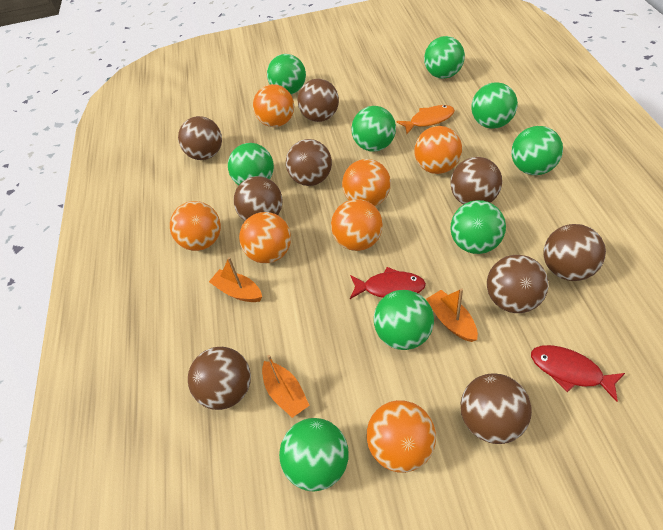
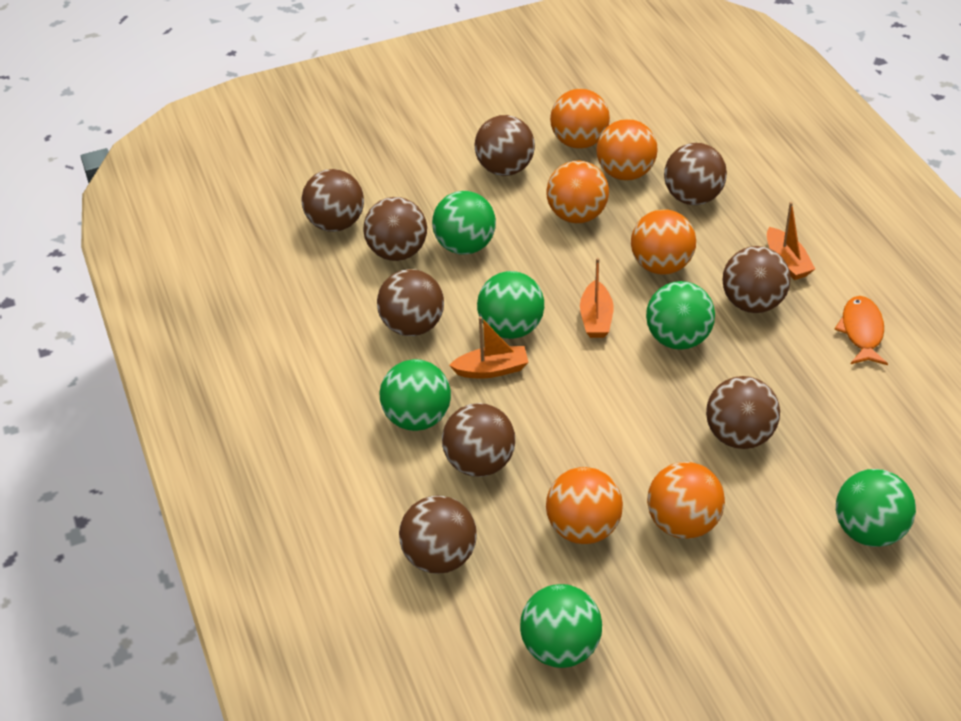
green ball: [228,143,274,185] [267,54,306,94] [279,418,349,491] [351,106,396,152] [374,290,434,350] [424,36,465,79] [450,200,506,254] [471,82,518,129] [511,126,563,175] = 9 -> [380,359,451,431] [432,191,496,255] [477,271,544,339] [520,584,602,668] [646,281,715,350] [836,469,916,547] = 6
orange ball: [170,201,221,251] [239,212,291,264] [253,84,294,127] [331,199,383,251] [342,159,391,206] [367,400,436,473] [414,126,462,174] = 7 -> [546,467,623,544] [547,161,609,223] [550,89,610,149] [596,119,658,181] [631,209,696,275] [647,462,725,539] = 6
red fish: [350,267,426,299] [531,345,625,402] = 2 -> none = 0

